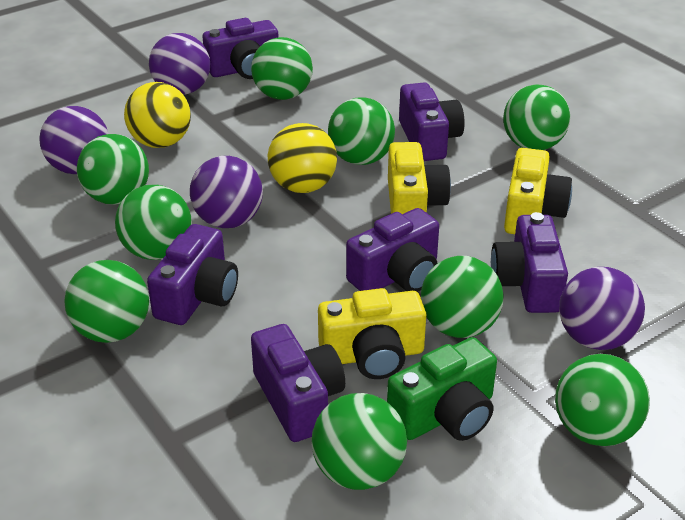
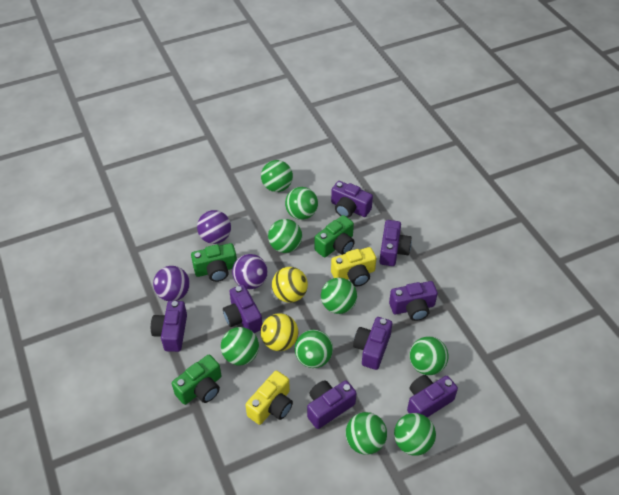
green camera: [387,337,497,441] = 1 -> [172,355,221,405] [191,243,237,282] [315,215,355,257] = 3
purple ball: [39,106,109,174] [149,33,210,95] [190,156,263,228] [559,267,645,350] = 4 -> [153,266,190,301] [197,210,231,244] [232,254,268,289] = 3
purple camera: [147,224,238,325] [203,18,279,79] [251,324,345,442] [346,208,439,292] [399,82,465,161] [491,212,568,313] = 6 -> [151,301,187,352] [223,284,262,333] [307,380,356,429] [331,181,373,218] [353,317,392,370] [379,220,412,266] [389,281,438,321] [407,375,458,417] = 8
yellow camera: [318,288,426,379] [388,142,451,214] [504,148,572,234] = 3 -> [245,370,293,425] [331,247,376,286] = 2

